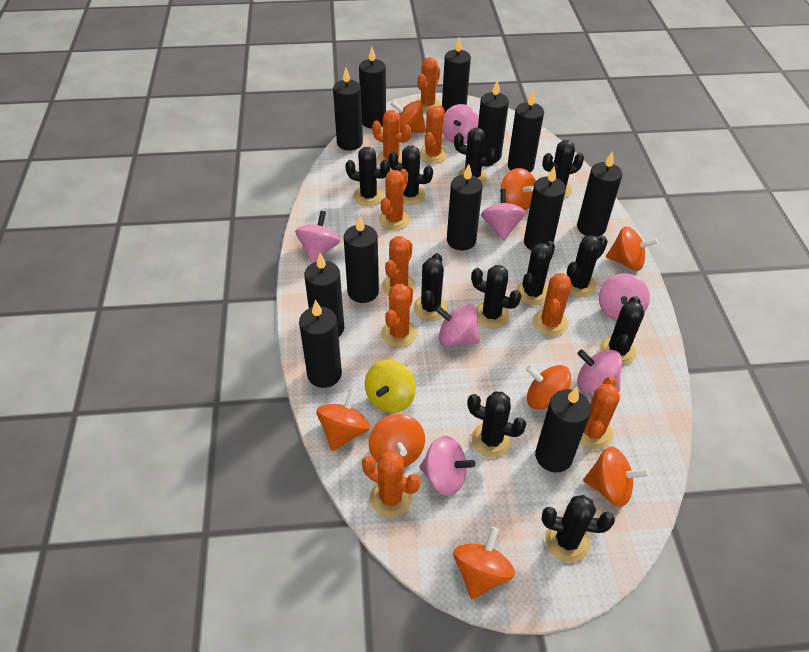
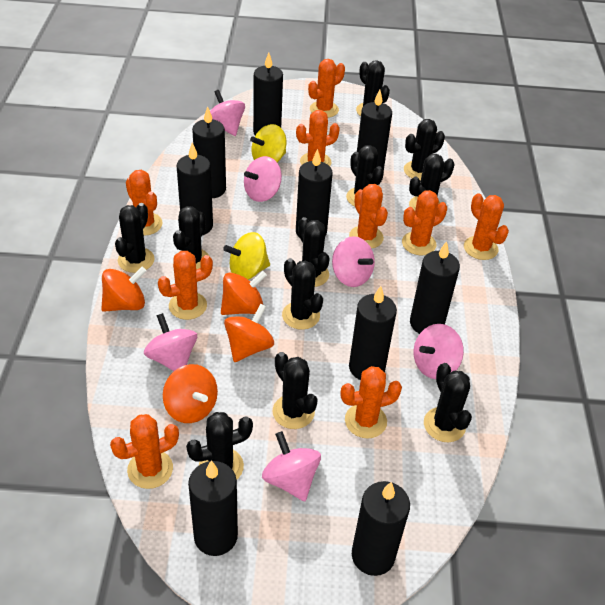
black candle: [299,300,342,388] [304,253,344,336] [333,67,363,151] [344,215,379,303] [359,47,386,129] [442,37,471,113] [447,164,483,250] [478,80,509,163] [508,90,544,172] [524,166,566,250] [535,387,591,472] [577,151,622,237] = 12 -> [177,143,213,235] [188,460,238,556] [192,106,226,198] [253,53,283,135] [296,149,333,238] [349,286,397,380] [352,481,410,576] [357,90,392,171] [410,241,460,334] = 9
orange spinning top: [317,388,370,451] [369,414,425,467] [391,101,426,133] [453,527,515,600] [501,168,536,210] [526,365,571,410] [583,447,649,507] [606,227,658,271] = 8 -> [101,267,146,312] [163,364,218,423] [221,271,267,315] [224,303,274,362] = 4
pink spinning top: [295,211,340,263] [419,436,475,496] [435,304,480,346] [443,104,479,144] [481,189,526,241] [577,349,622,393] [599,273,650,321] = 7 -> [144,313,197,371] [210,90,245,136] [244,156,282,202] [262,431,321,501] [332,236,375,287] [413,324,464,379] = 6
yellow spinning top: [365,360,416,413] = 1 -> [223,232,270,280] [250,124,286,162] = 2

